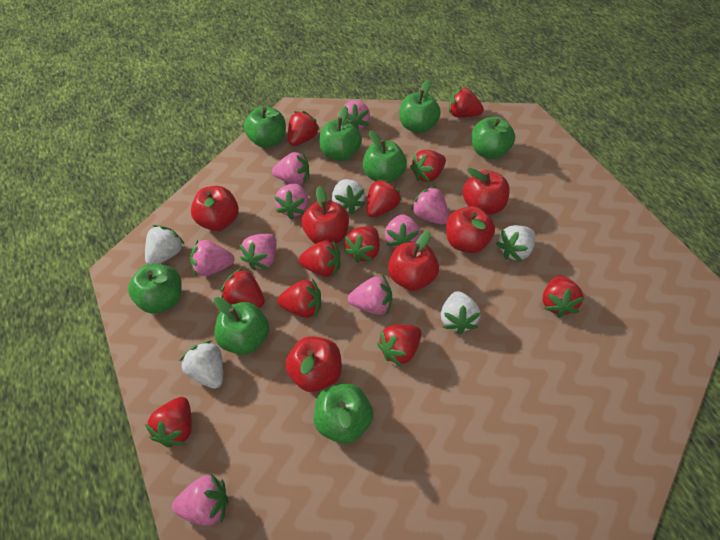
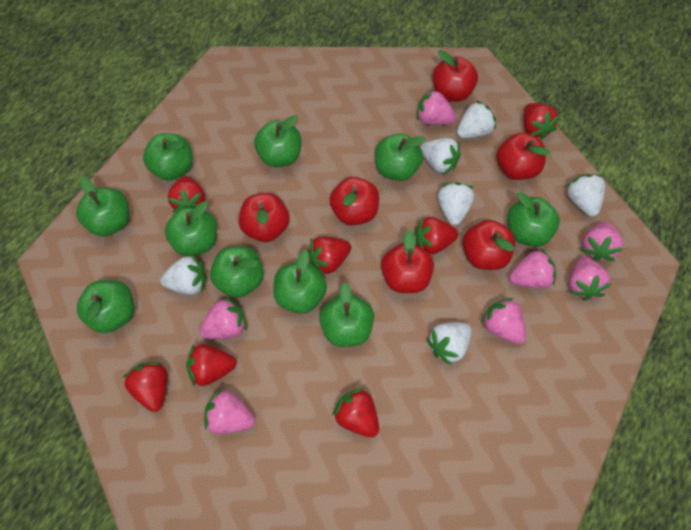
green apple: [128,264,182,314] [214,297,269,355] [244,106,286,148] [314,383,373,444] [319,106,362,161] [363,131,407,182] [399,80,441,133] [472,116,515,159] = 8 -> [76,177,130,237] [77,280,134,333] [143,133,193,181] [165,201,217,257] [210,246,264,298] [254,115,302,167] [273,250,327,314] [319,282,374,347] [375,134,426,181] [507,192,560,247] = 10
pink strawberry: [172,474,228,526] [190,240,235,276] [239,234,276,271] [272,152,309,185] [275,184,309,219] [343,100,370,130] [348,276,392,315] [385,214,420,248] [411,186,449,225] = 9 -> [200,297,247,339] [204,389,255,434] [417,89,456,125] [481,298,526,344] [509,248,556,289] [569,256,612,300] [581,222,623,262] = 7
red strawberry: [145,397,192,448] [221,268,265,308] [277,279,321,318] [288,111,320,146] [299,240,340,277] [344,226,380,263] [367,179,402,217] [377,325,422,367] [410,150,446,183] [449,87,484,118] [543,275,585,318] = 11 -> [123,362,168,412] [168,176,205,213] [186,344,237,387] [307,236,351,276] [332,389,379,437] [415,217,458,254] [524,103,560,140] = 7
white strawberry: [145,225,185,264] [179,341,223,389] [332,179,366,214] [441,291,480,335] [496,225,535,262] = 5 -> [160,255,207,295] [420,138,461,175] [427,322,472,366] [438,182,474,225] [457,100,496,138] [565,174,605,217] = 6

